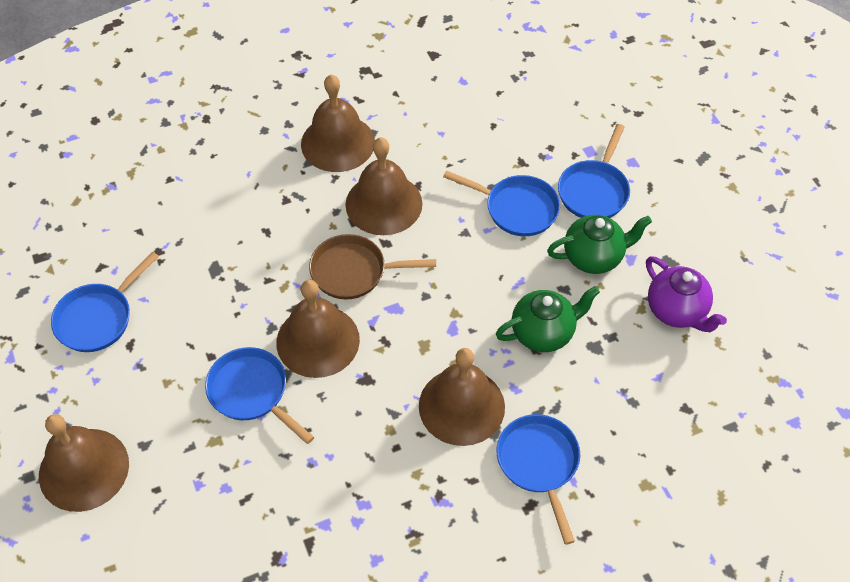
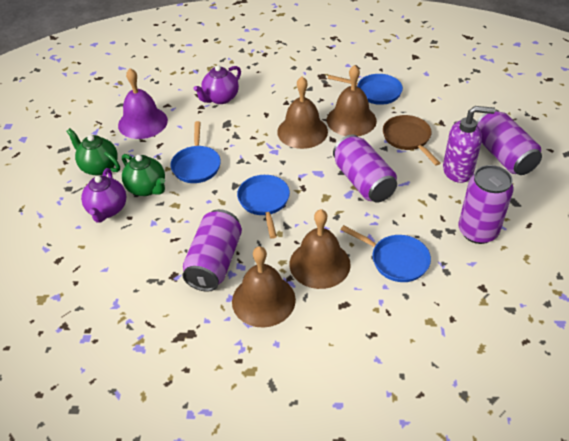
blue pan: [51,252,159,352] [205,347,314,444] [443,170,560,236] [497,414,580,545] [558,124,630,218] = 5 -> [170,121,221,183] [237,175,290,239] [328,74,403,105] [341,225,431,282] = 4
brown bell: [39,414,129,512] [276,280,360,378] [301,75,375,172] [346,137,423,235] [419,348,505,446] = 5 -> [232,246,296,328] [277,77,328,149] [289,209,351,289] [327,65,377,136] = 4
purple bell: none = 0 -> [118,68,168,139] = 1
purple can: none = 0 -> [182,209,242,292] [333,135,397,202] [458,165,514,244] [477,109,542,175] = 4
purple soap dispenser: none = 0 -> [443,106,495,183] = 1
purple teapot: [646,256,727,332] = 1 -> [81,168,126,223] [193,65,241,104] = 2

